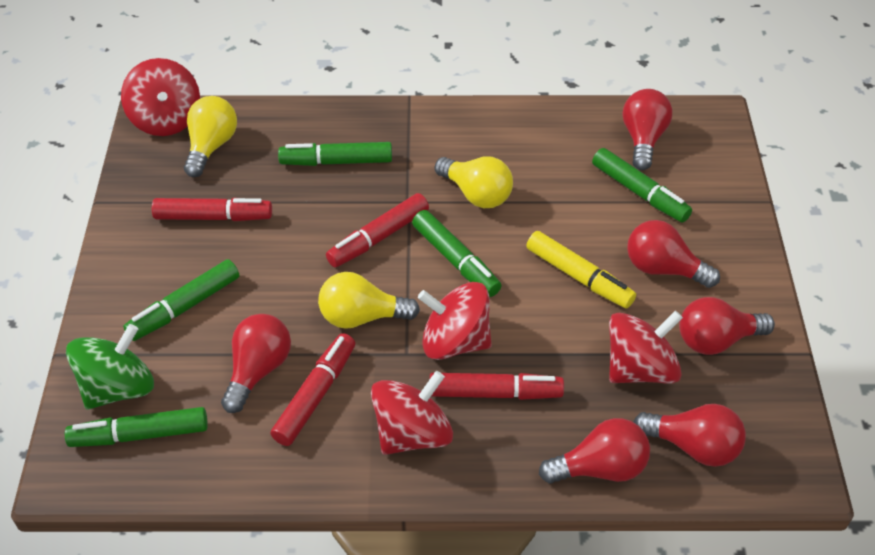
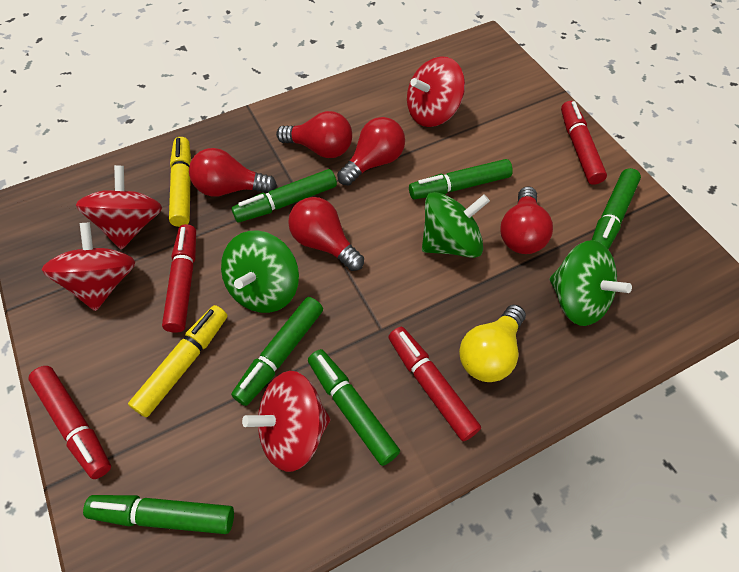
green marker: [65,407,208,447] [123,259,239,341] [278,142,392,166] [412,210,502,297] [592,148,692,222] = 5 -> [83,495,234,534] [231,169,337,222] [231,297,323,406] [308,349,400,466] [409,159,513,200] [592,168,641,250] = 6
green spinning top: [66,324,154,409] = 1 -> [221,230,299,313] [422,192,490,258] [549,240,632,326] = 3
red light bulb: [221,314,291,413] [539,418,650,484] [623,89,672,170] [627,220,720,288] [633,404,746,467] [679,297,775,355] = 6 -> [189,148,277,197] [276,111,352,158] [288,197,364,271] [337,117,405,186] [500,187,553,254] = 5
yellow light bulb: [184,96,237,177] [318,272,420,329] [435,156,513,208] = 3 -> [459,305,526,382] = 1
yellow marker: [526,231,636,308] = 1 -> [128,305,227,417] [169,137,191,227] = 2

